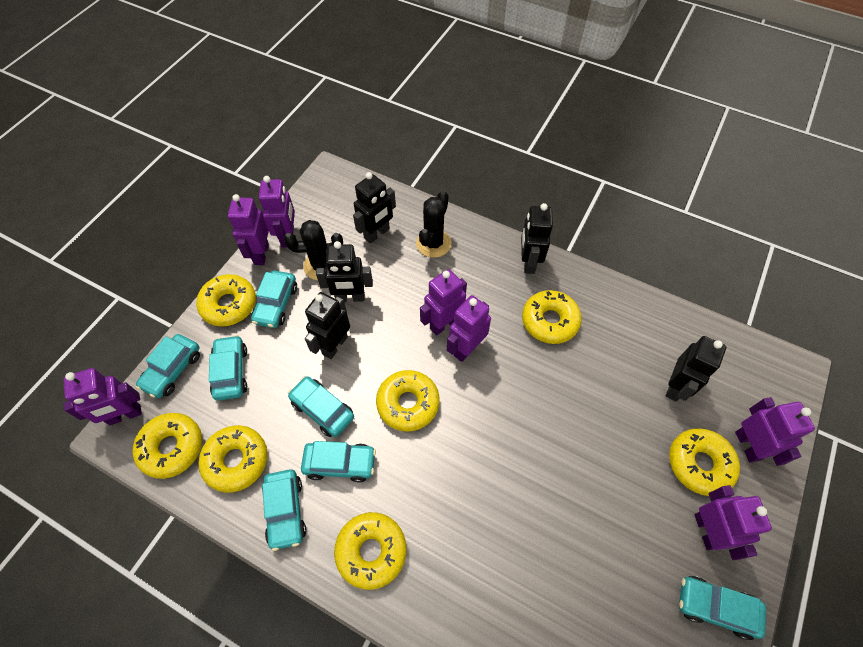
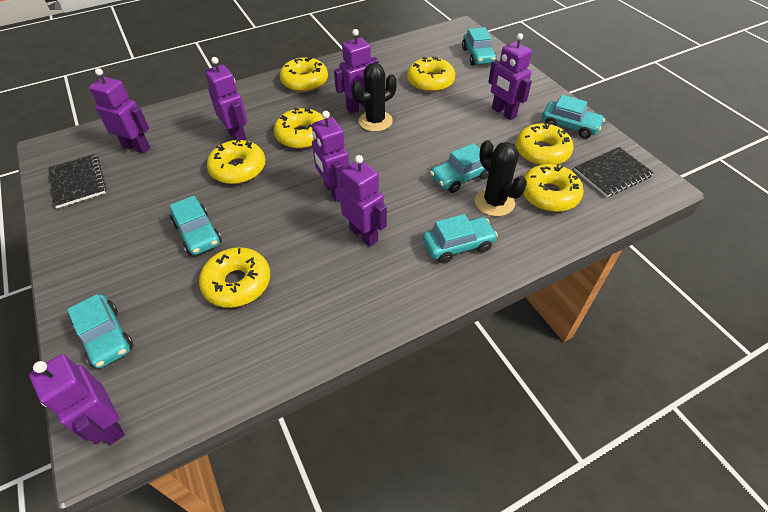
black notebook: none = 0 -> [48,154,106,209] [574,147,654,197] = 2
black robot: [305,292,350,359] [316,241,373,302] [353,172,396,244] [521,203,553,274] [666,336,726,402] = 5 -> none = 0
turquoise car: [136,334,200,398] [209,335,247,401] [251,270,297,328] [262,469,306,551] [288,376,354,437] [301,441,376,483] [679,576,766,640] = 7 -> [67,294,133,369] [170,196,222,255] [423,214,498,263] [430,143,489,193] [462,27,496,66] [542,95,605,139] = 6

